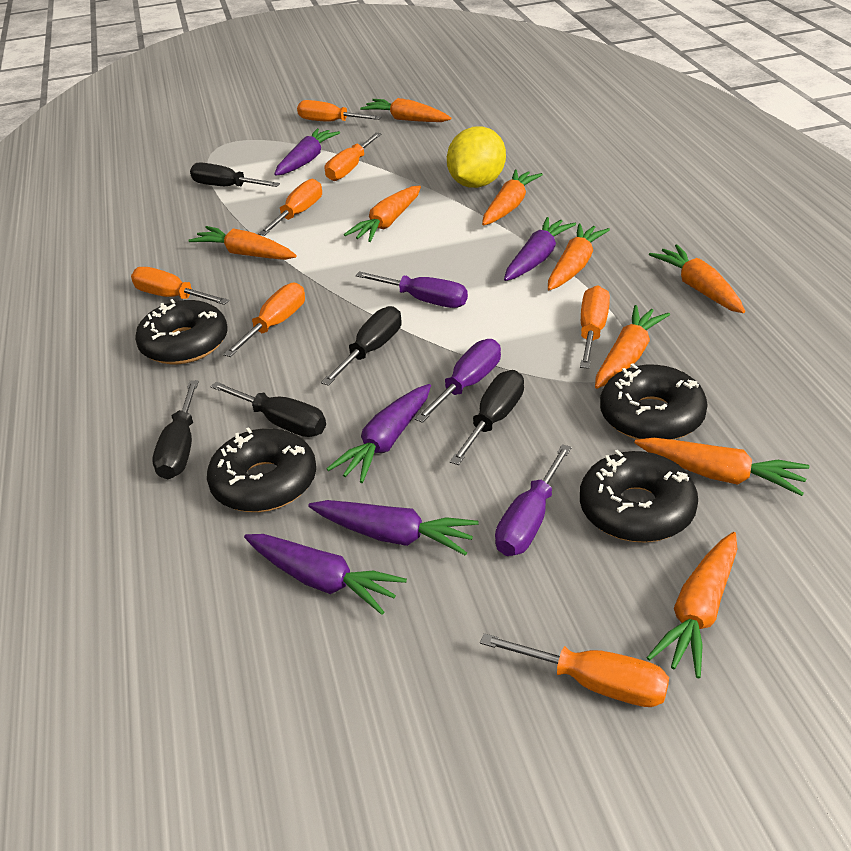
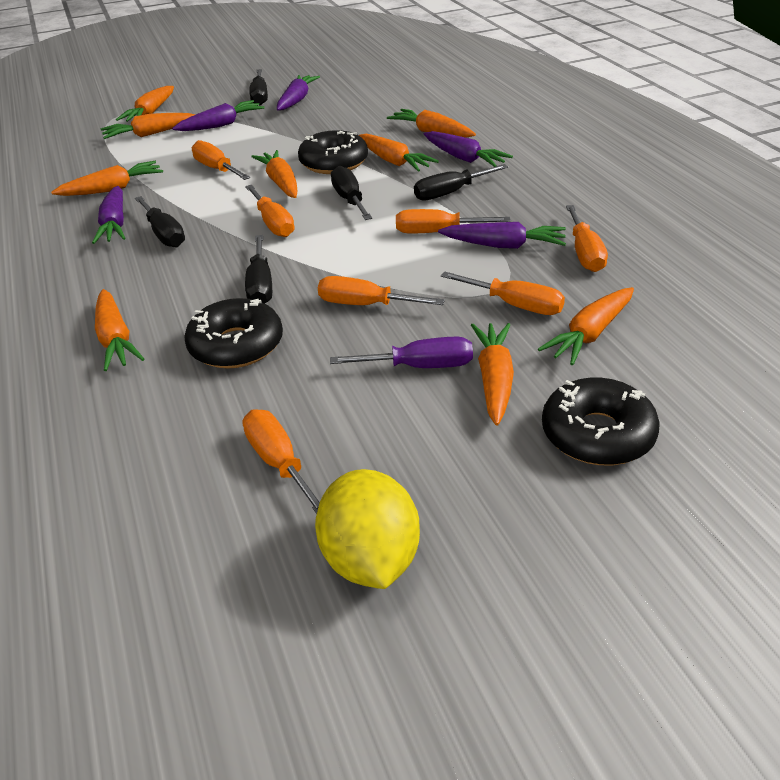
black donut: [135,299,228,364] [207,427,316,512] [580,450,698,542] [600,363,707,440] = 4 -> [184,298,283,369] [298,130,368,174] [542,377,660,465] = 3
purple screwdriver: [355,271,468,308] [415,339,501,423] [495,444,572,556] = 3 -> [330,337,473,368] = 1

